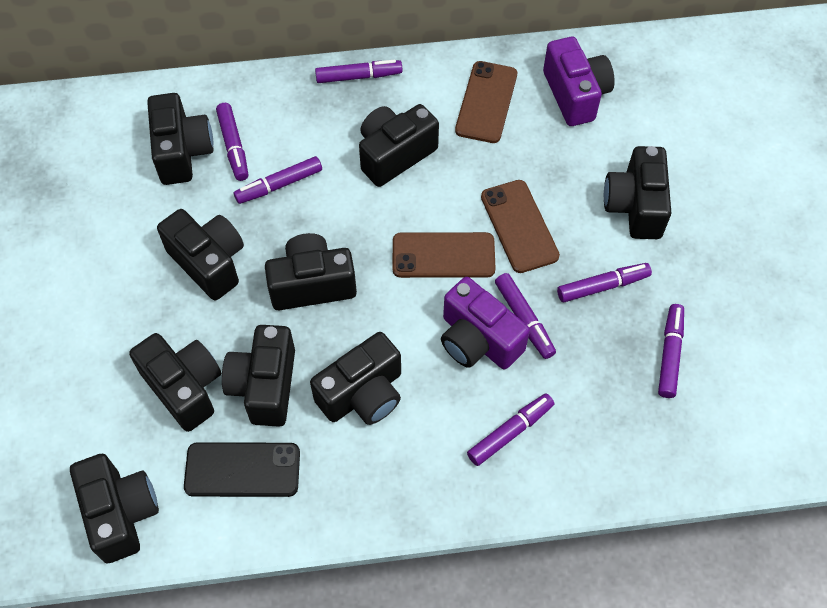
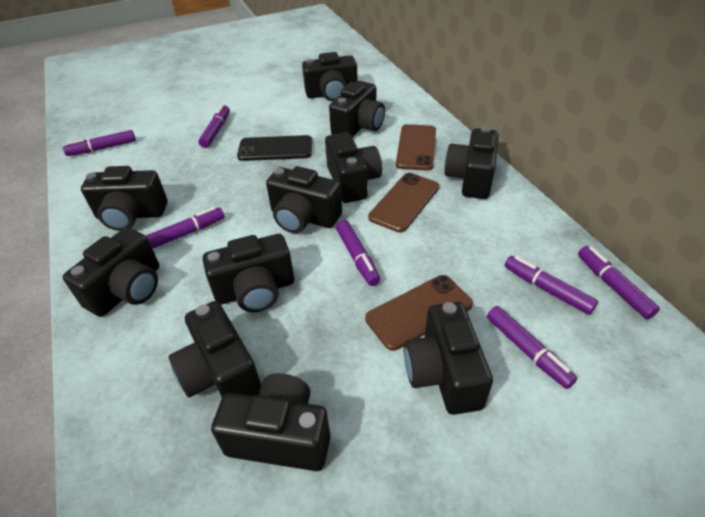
black camera: [70,454,159,563] [129,333,222,432] [147,93,213,185] [157,209,244,300] [222,325,295,427] [265,233,357,310] [310,332,401,425] [359,104,439,187] [604,146,671,239] = 9 -> [63,227,159,317] [81,166,167,231] [169,301,261,398] [203,234,294,312] [211,373,330,471] [266,166,342,233] [302,52,358,102] [325,132,382,203] [329,81,385,137] [404,302,493,415] [444,126,499,199] = 11
purple camera: [441,277,530,369] [543,37,615,126] = 2 -> none = 0

